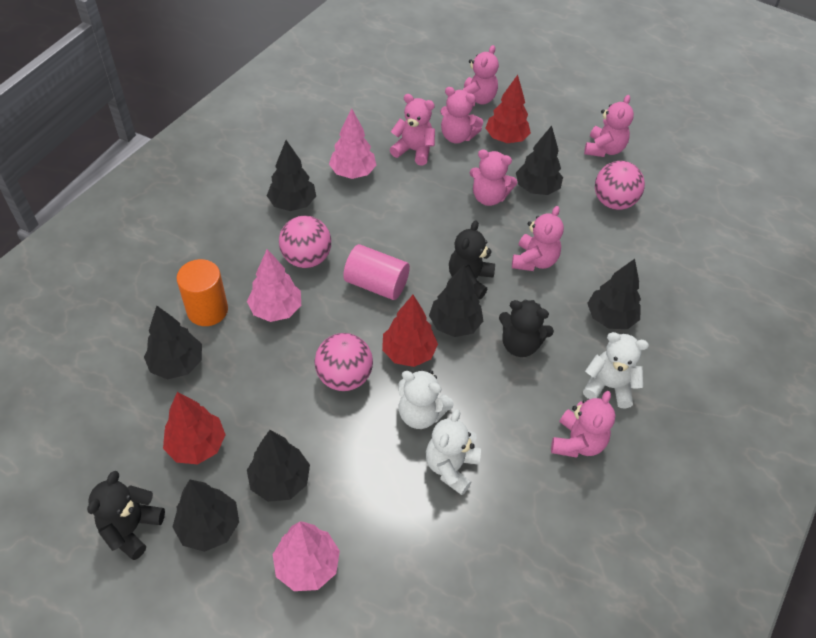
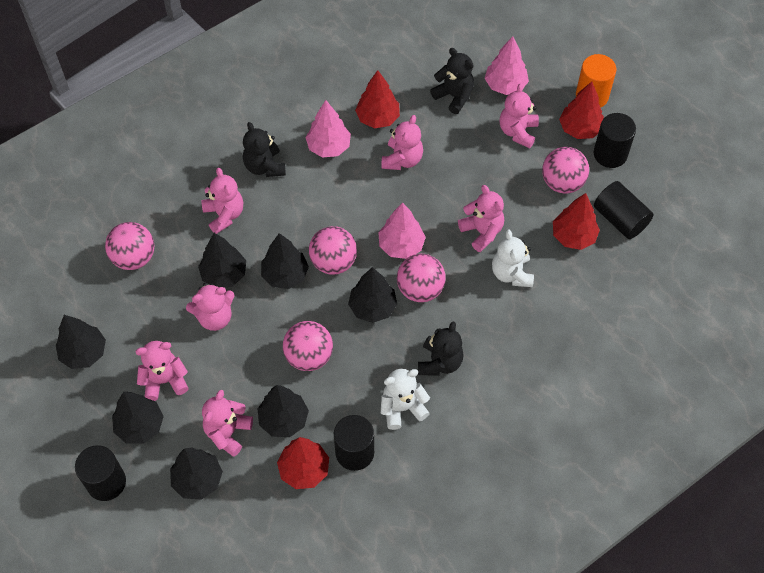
black cylinder: none = 0 -> [75,445,126,501] [334,415,374,471] [594,113,636,168] [594,181,654,239] = 4
pink ball: [279,216,331,268] [315,333,373,391] [595,161,645,210] = 3 -> [105,222,155,270] [283,321,333,371] [309,226,357,275] [397,254,445,302] [542,147,589,193] = 5
pink cylinder: [343,244,410,300] = 1 -> none = 0
red tree: [163,392,226,464] [382,295,438,367] [486,75,531,143] = 3 -> [277,437,329,489] [355,70,400,128] [553,193,600,250] [559,81,604,139] = 4
white teddy bear: [398,370,454,429] [426,409,481,495] [583,332,649,408] = 3 -> [381,369,430,430] [492,230,534,287] = 2

